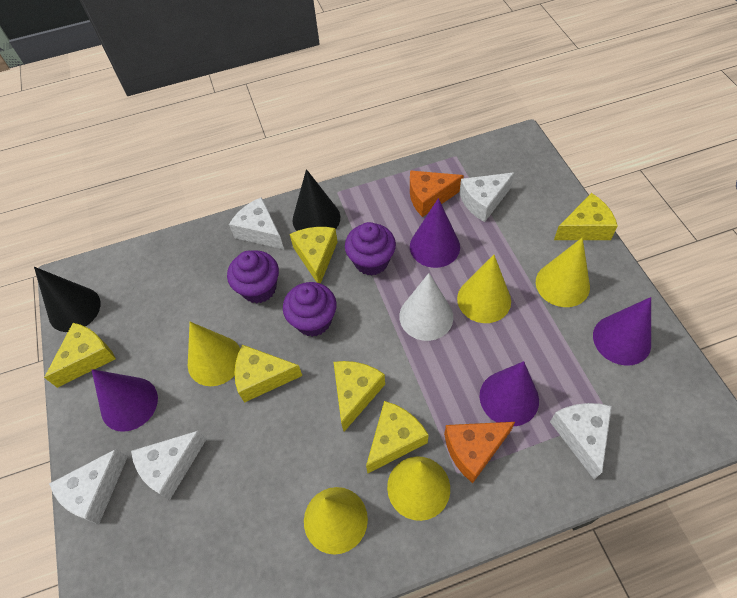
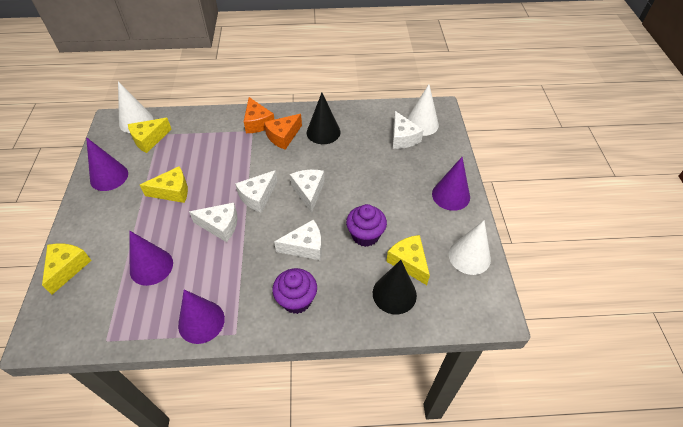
purple cupcake: [227,250,279,304] [283,282,337,337] [345,222,396,276] = 3 -> [272,268,317,314] [346,204,387,247] = 2
white cone: [399,273,453,341] = 1 -> [118,81,153,133] [407,84,439,136] [449,220,491,275] = 3
yellow cheese: [44,323,116,388] [234,345,302,403] [290,227,338,284] [334,361,385,432] [366,401,429,473] [554,193,618,240] = 6 -> [42,244,92,295] [128,118,172,153] [140,166,188,203] [386,235,430,285] = 4
yellow cone: [188,322,240,386] [304,487,368,555] [387,456,450,521] [457,255,511,323] [536,237,590,307] = 5 -> none = 0

